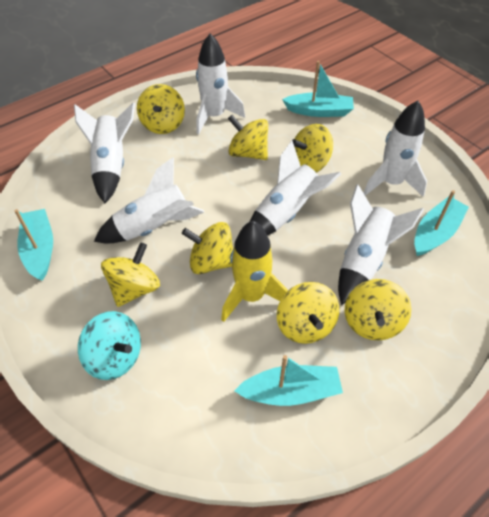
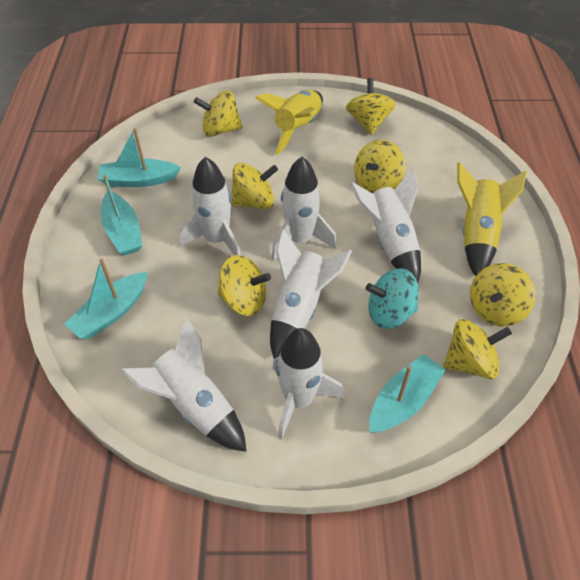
yellow rocket: [221,221,288,322] = 1 -> [255,90,323,155] [457,162,527,276] = 2

